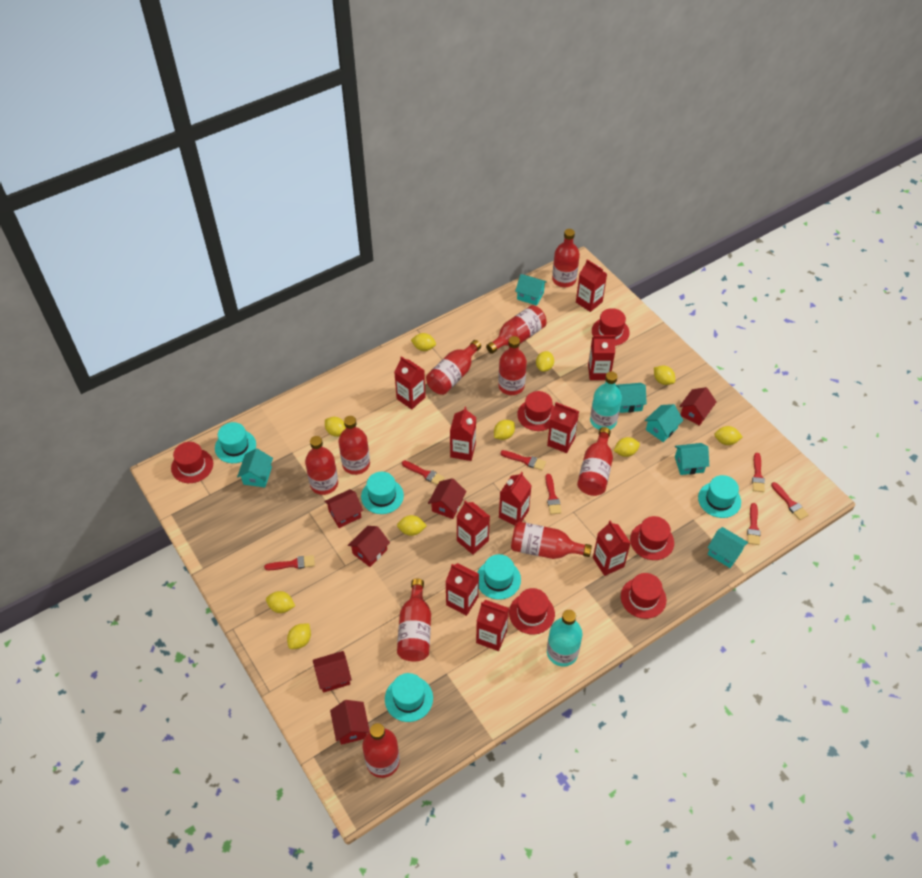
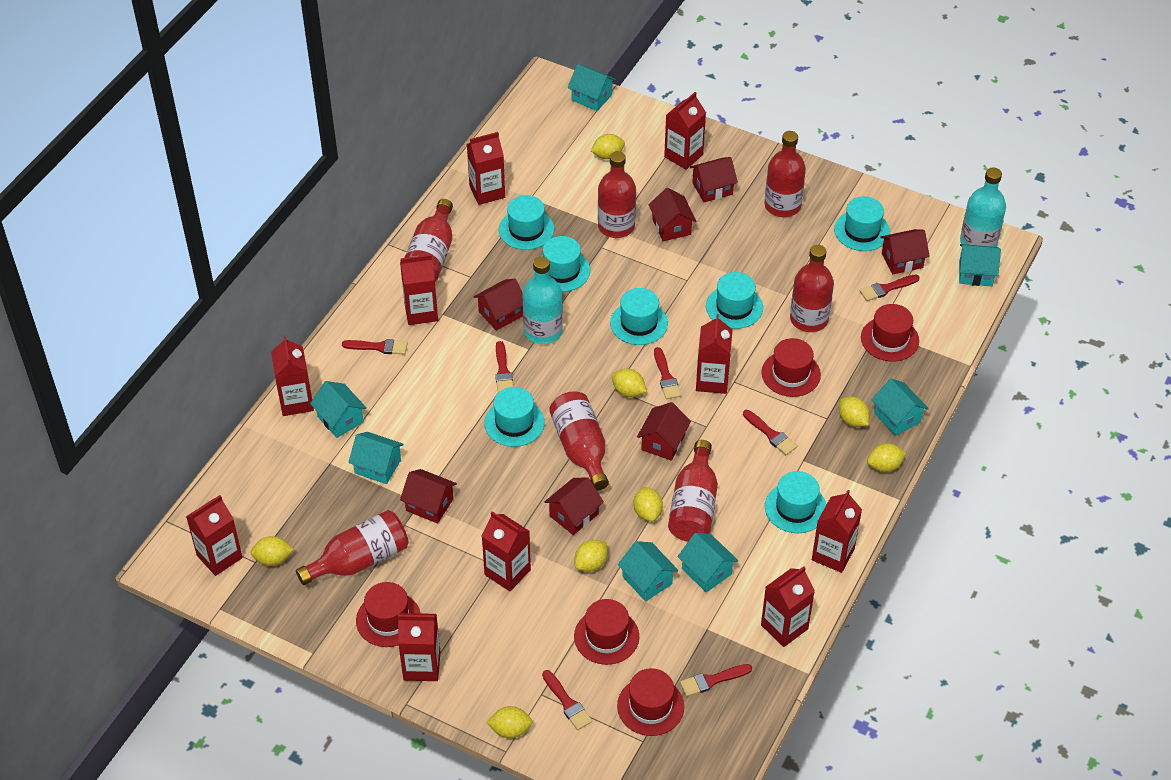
red bottle: [305,436,338,495] [338,416,370,475] [362,723,400,778] [397,579,431,661] [426,340,481,395] [486,305,546,354] [498,336,527,395] [511,521,592,559] [552,229,580,287] [577,427,613,496] = 10 -> [296,510,408,585] [404,199,453,282] [549,391,609,490] [598,151,636,238] [668,440,718,542] [764,131,806,217] [790,245,834,332] = 7
red hat: [171,442,213,483] [509,588,555,635] [517,391,554,431] [592,308,630,346] [621,573,666,619] [630,516,674,560] = 6 -> [356,582,420,647] [574,599,639,665] [617,668,684,736] [762,338,821,397] [861,304,919,362] = 5
red house: [313,651,352,693] [324,489,363,528] [330,700,370,745] [348,526,390,567] [428,478,466,519] [679,387,716,426] = 6 -> [400,469,457,524] [474,279,523,331] [544,477,604,535] [637,402,691,461] [648,188,697,241] [690,157,738,202] [880,229,930,274] = 7
turquoise hat: [215,422,256,463] [361,472,404,514] [385,673,433,722] [477,554,521,600] [698,475,741,518] = 5 -> [484,387,545,447] [499,195,554,250] [534,236,590,292] [610,288,668,345] [706,272,763,329] [765,471,827,533] [834,196,890,251] = 7
turquoise house: [237,448,273,487] [515,274,547,306] [615,383,647,413] [645,404,683,442] [675,443,709,475] [707,527,748,568] = 6 -> [310,381,367,438] [348,432,404,484] [568,64,616,111] [618,541,678,601] [678,533,738,592] [871,378,929,436] [959,244,1001,287] = 7
yellow lemon: [266,591,295,613] [287,623,311,649] [325,417,346,437] [397,515,427,536] [411,333,436,351] [494,420,515,440] [536,351,554,372] [614,437,640,457] [654,366,675,385] [714,426,742,445] = 10 -> [250,536,294,566] [486,706,532,738] [575,540,607,572] [590,134,625,159] [612,369,647,397] [633,487,663,522] [839,397,870,427] [867,443,906,472] = 8

